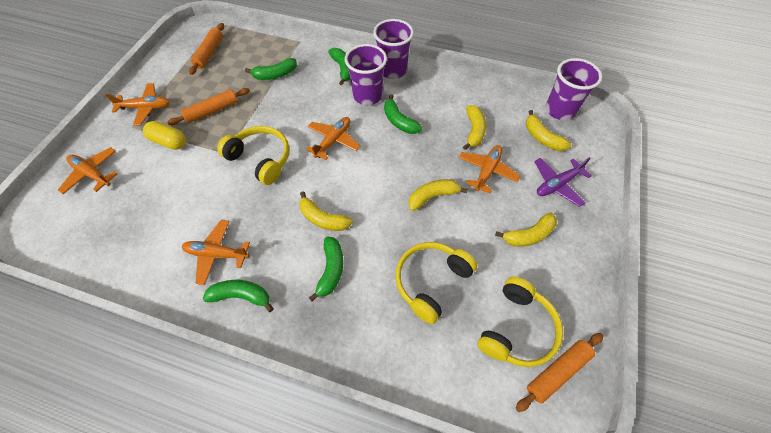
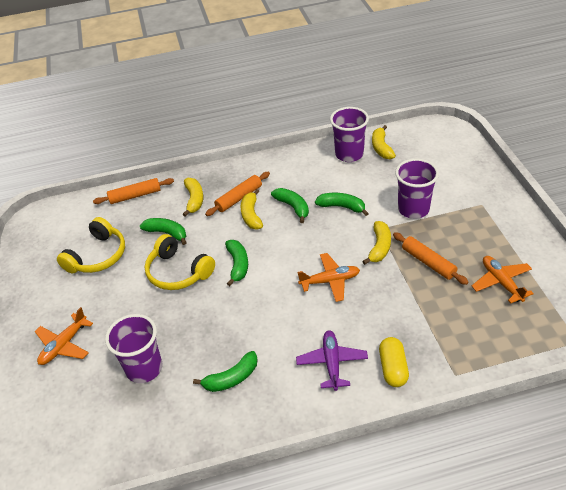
orange plane: [58,147,117,194] [105,83,170,126] [182,220,250,285] [306,117,361,160] [459,145,520,193] = 5 -> [35,307,93,365] [297,253,360,302] [472,256,534,304] = 3
yellow banana: [299,191,353,231] [408,179,468,211] [463,105,486,150] [495,212,557,247] [526,110,571,151] = 5 -> [183,178,203,217] [241,189,263,229] [362,221,391,265] [372,125,396,159] = 4
yellow headphones: [217,126,289,185] [395,242,477,324] [477,277,563,367] = 3 -> [57,217,125,273] [145,234,215,290] = 2

